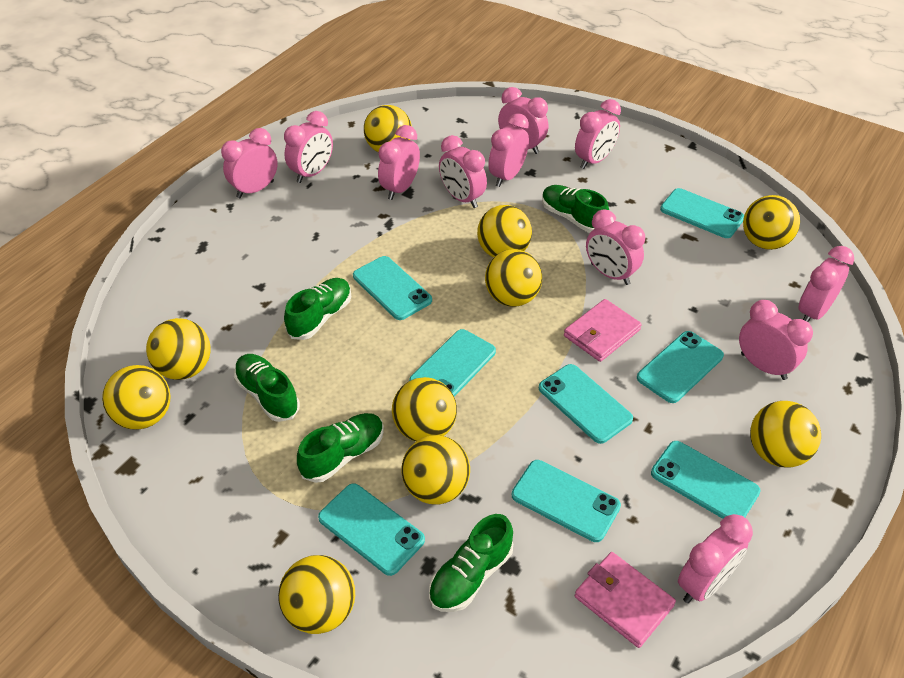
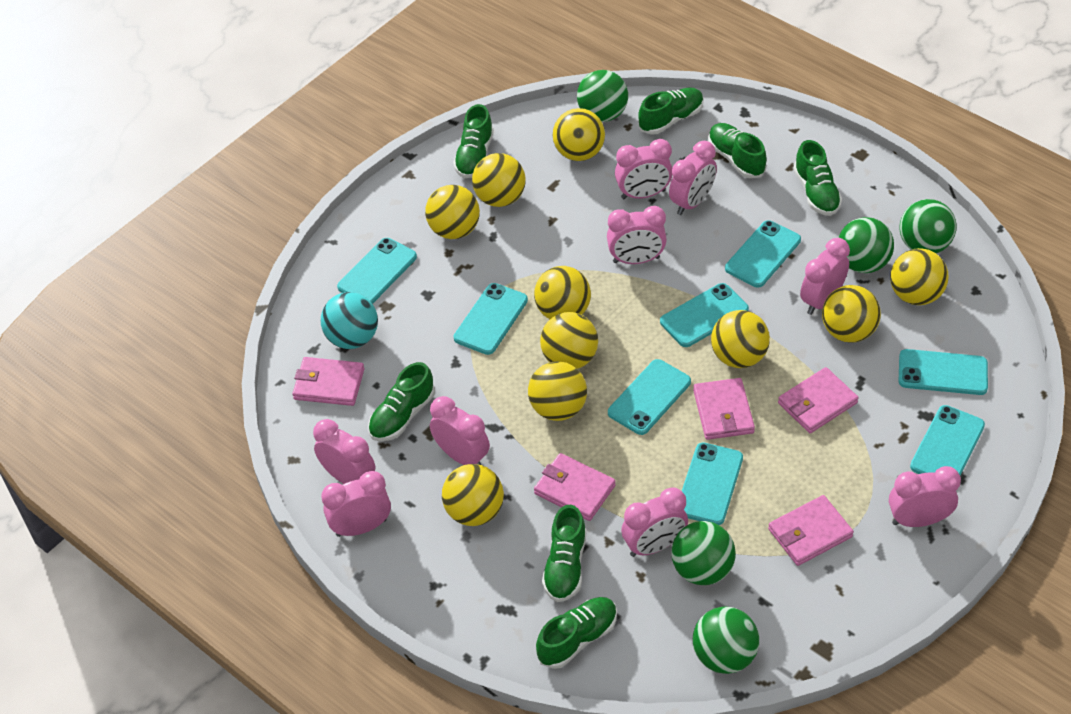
green ball: none = 0 -> [577,70,628,122] [671,521,736,585] [693,606,759,674] [838,217,894,273] [899,199,957,253] = 5
green shoe: [234,354,300,422] [284,278,351,340] [297,413,384,483] [429,514,513,612] [542,185,609,233] = 5 -> [368,362,435,441] [453,104,494,178] [536,597,617,669] [542,505,586,602] [638,87,704,135] [708,123,767,178] [794,140,842,216] = 7
pink clock: [221,128,278,198] [284,111,333,183] [378,125,420,200] [439,135,487,208] [488,113,529,187] [498,87,548,154] [575,99,621,169] [586,209,645,285] [678,514,753,603] [739,300,813,380] [798,246,854,322] = 11 -> [313,419,376,484] [321,471,391,537] [430,396,490,465] [607,206,667,264] [615,139,672,199] [621,487,688,557] [669,141,717,215] [800,238,850,315] [889,466,961,527] = 9
pink wallet: [564,299,642,362] [575,552,676,648] = 2 -> [292,357,364,406] [534,453,616,521] [693,378,755,440] [768,495,854,566] [778,367,858,433] = 5
turquoise ball: none = 0 -> [321,292,378,349] = 1

